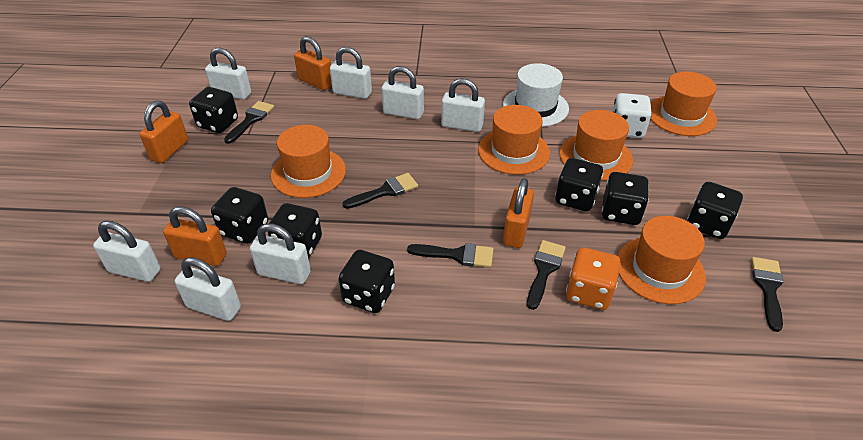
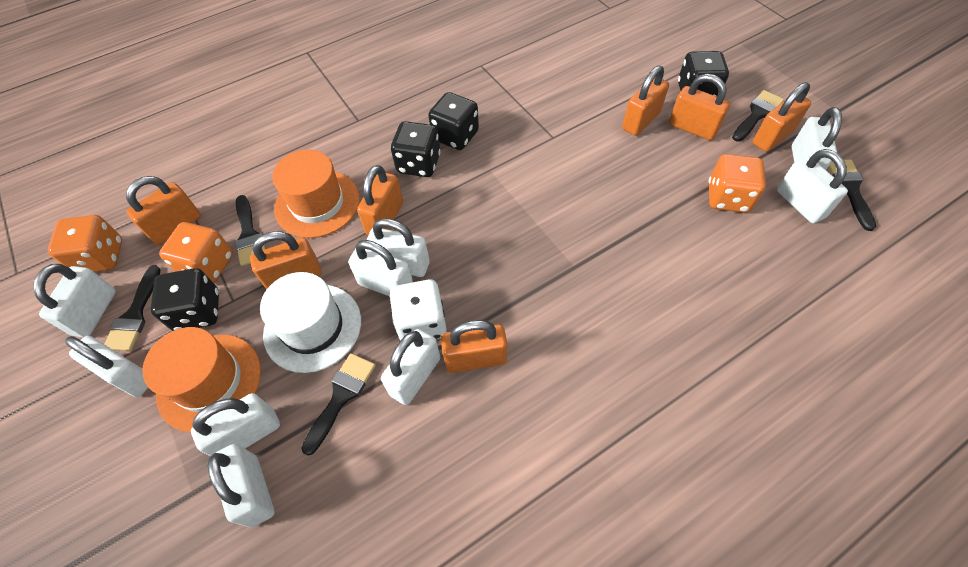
black dice: [189,87,238,133] [211,187,268,244] [267,203,322,258] [338,250,395,313] [555,158,603,212] [602,172,649,225] [687,182,743,239] = 7 -> [151,268,219,331] [391,121,441,177] [428,92,479,150] [678,51,729,96] = 4
orange dice: [566,247,621,310] = 1 -> [48,215,122,272] [159,222,233,283] [709,154,766,213] = 3
orange hat: [271,125,346,198] [478,105,550,175] [559,110,633,181] [617,216,706,304] [650,72,717,136] = 5 -> [142,327,261,433] [272,150,360,238] = 2
orange padlock: [140,101,188,163] [163,206,227,266] [294,36,332,90] [503,178,534,248] = 4 -> [126,176,201,245] [250,231,321,289] [357,165,403,235] [441,320,507,373] [622,66,669,136] [669,74,730,140] [753,82,811,152] = 7
white padlock: [93,221,161,282] [175,257,241,321] [205,48,251,100] [250,223,311,284] [330,47,372,99] [382,66,424,119] [441,78,485,132] = 7 -> [33,264,116,337] [65,336,148,397] [191,393,280,456] [207,444,275,528] [348,240,413,296] [367,218,430,277] [381,329,441,405] [777,149,848,224] [792,107,842,170] = 9

